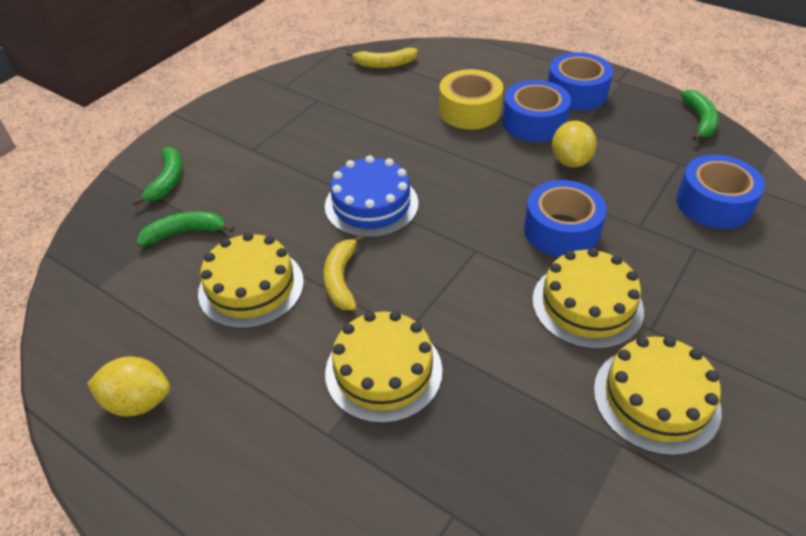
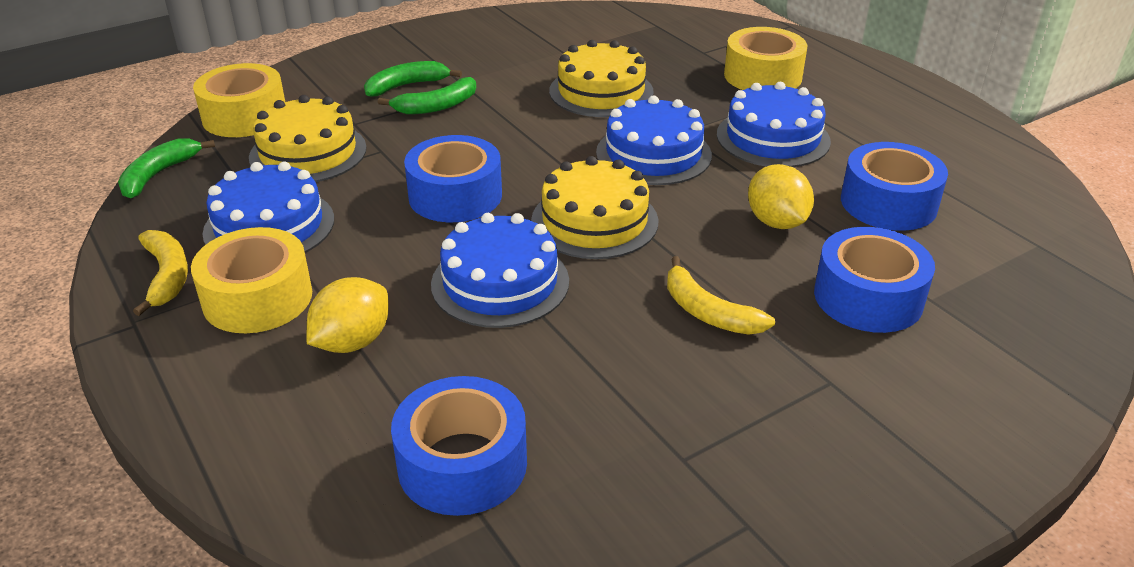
blue cake: [325,155,419,238] = 1 -> [203,161,334,253] [431,213,569,328] [596,96,712,185] [717,82,831,167] = 4
yellow cake: [198,232,304,329] [325,311,442,423] [532,248,644,349] [594,336,722,456] = 4 -> [249,95,367,182] [531,156,659,259] [549,40,654,117] = 3
yellow tape: [439,69,503,130] = 1 -> [191,227,312,333] [193,63,285,137] [724,27,807,90] = 3

